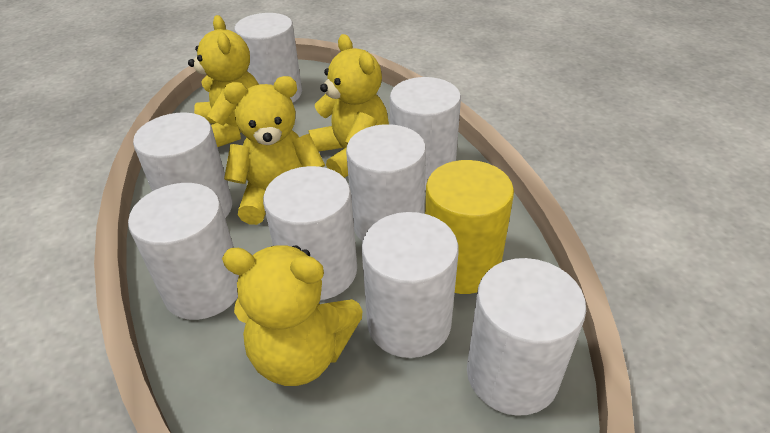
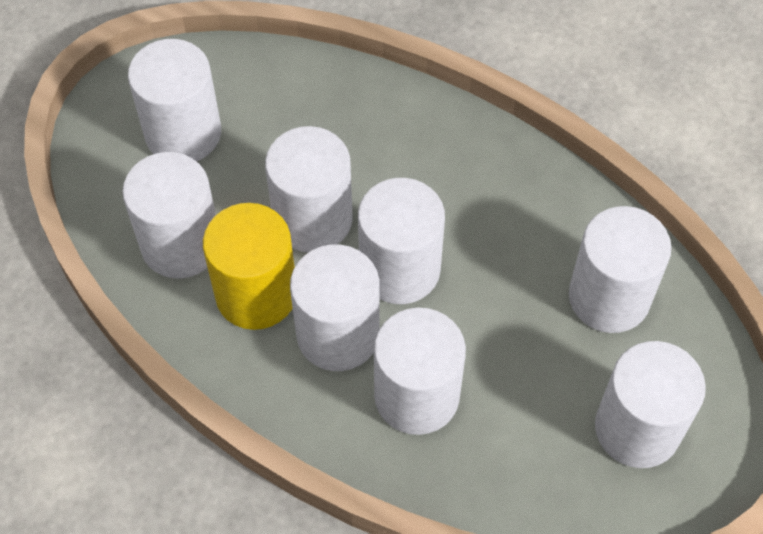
yellow teddy bear: [188,15,259,147] [222,245,362,386] [224,76,325,225] [308,34,389,178] = 4 -> none = 0

